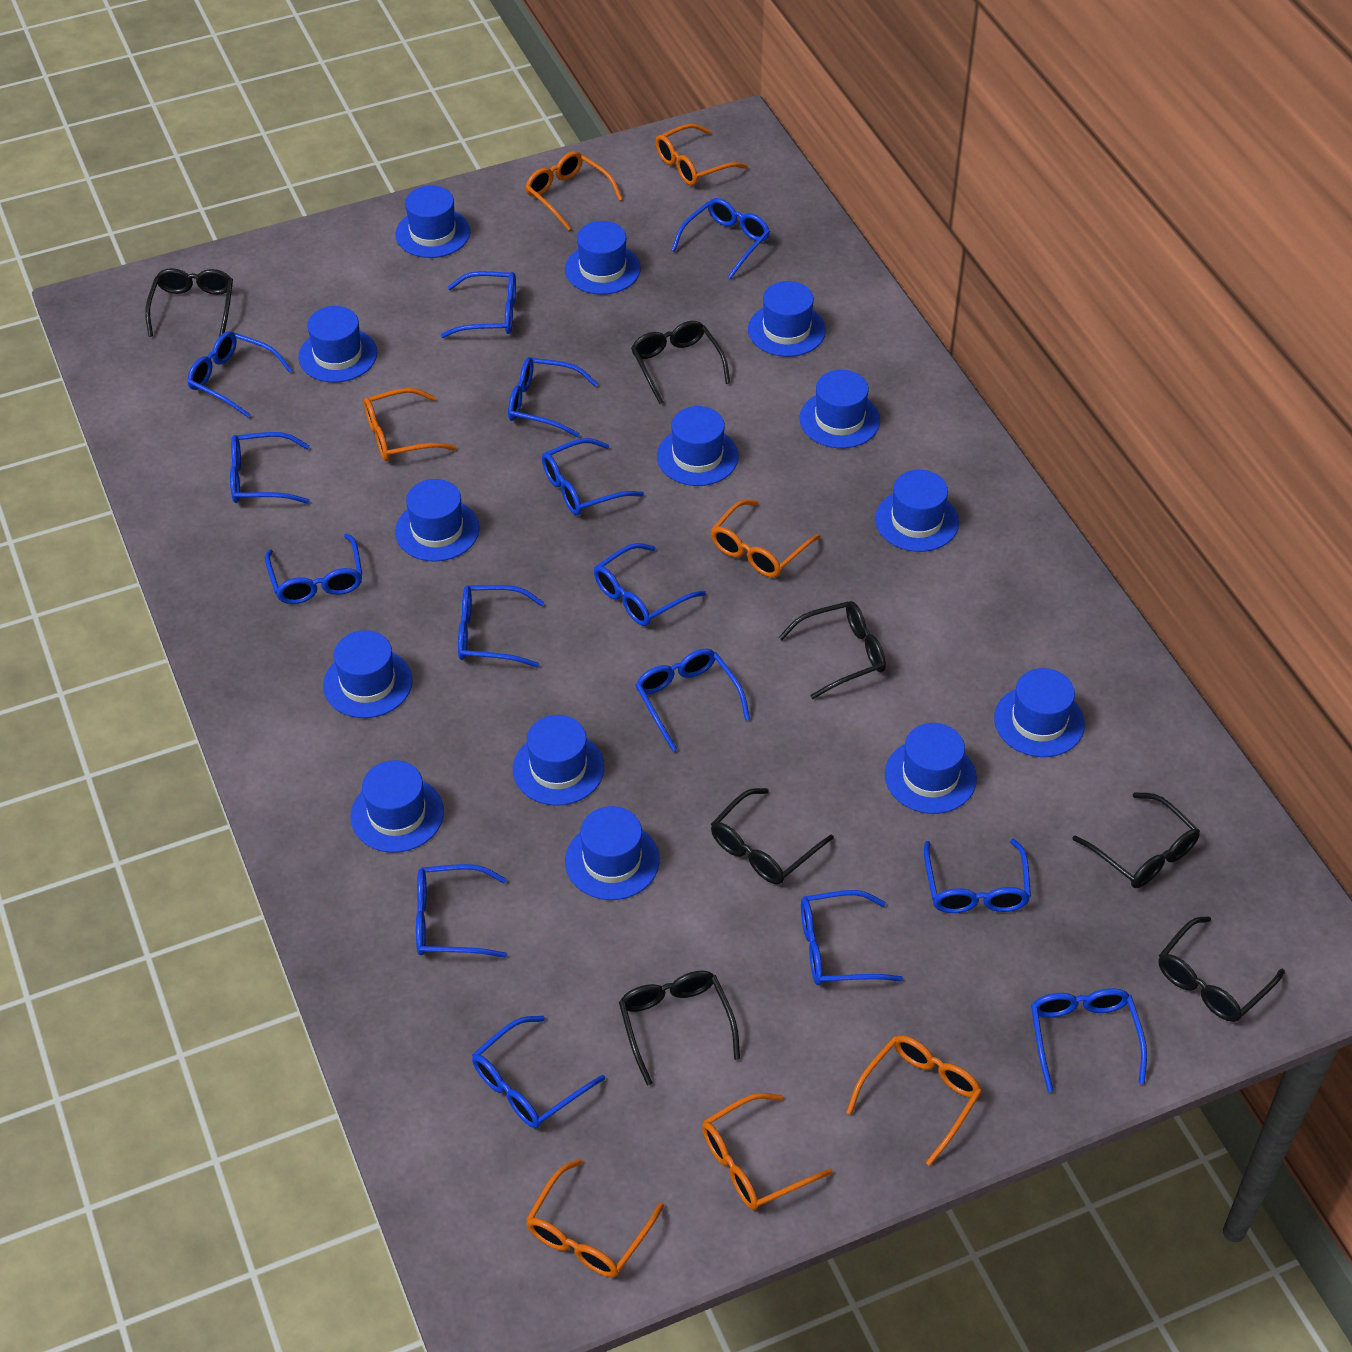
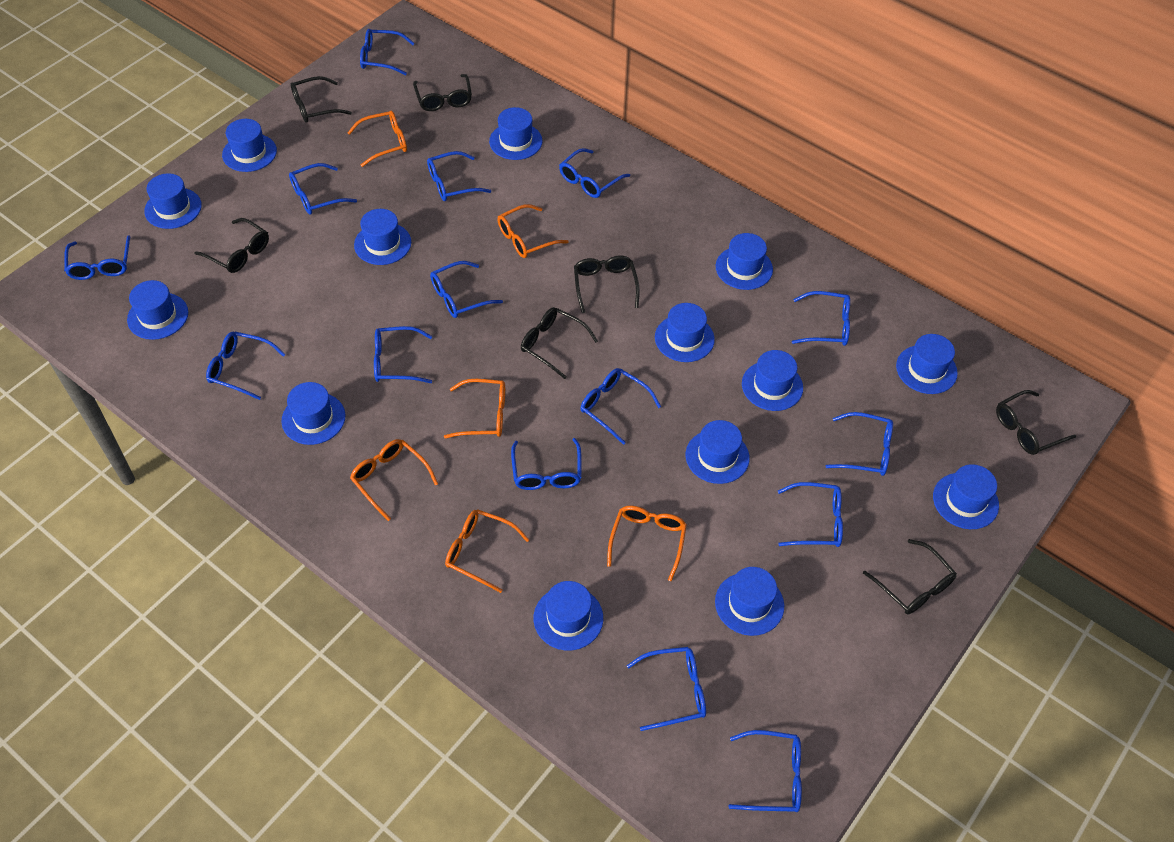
orange glasses: [364,388,456,461] [525,151,623,231] [526,1159,664,1278] [656,124,748,186] [702,1093,833,1210] [711,500,821,578] [846,1035,982,1166] = 7 -> [348,111,407,167] [350,439,438,521] [444,379,505,438] [445,509,529,593] [497,204,569,258] [607,506,687,581] = 6

